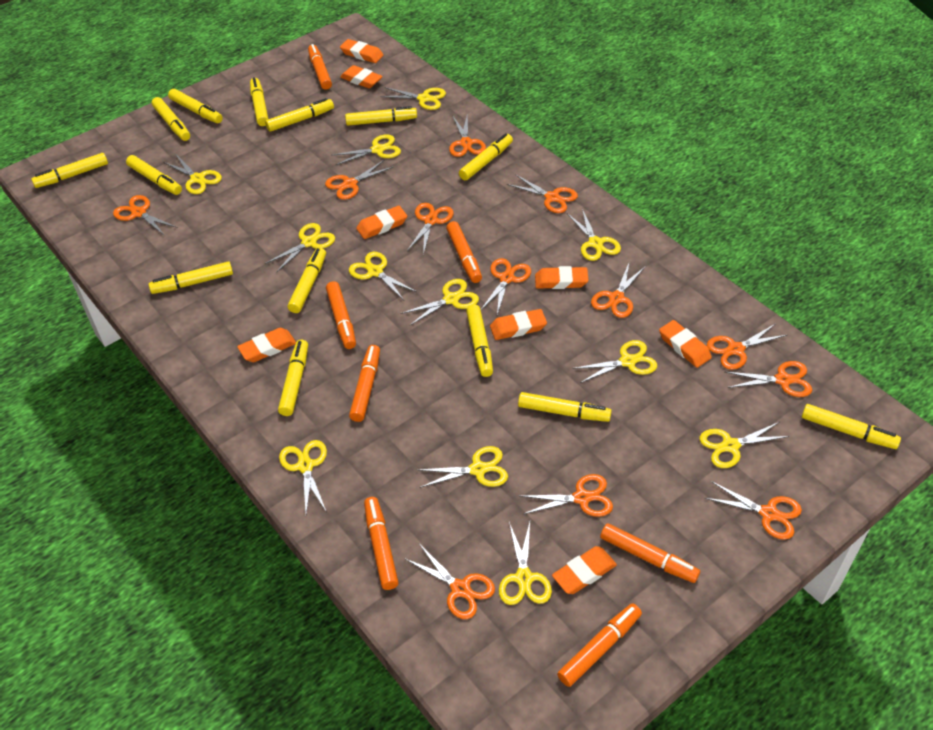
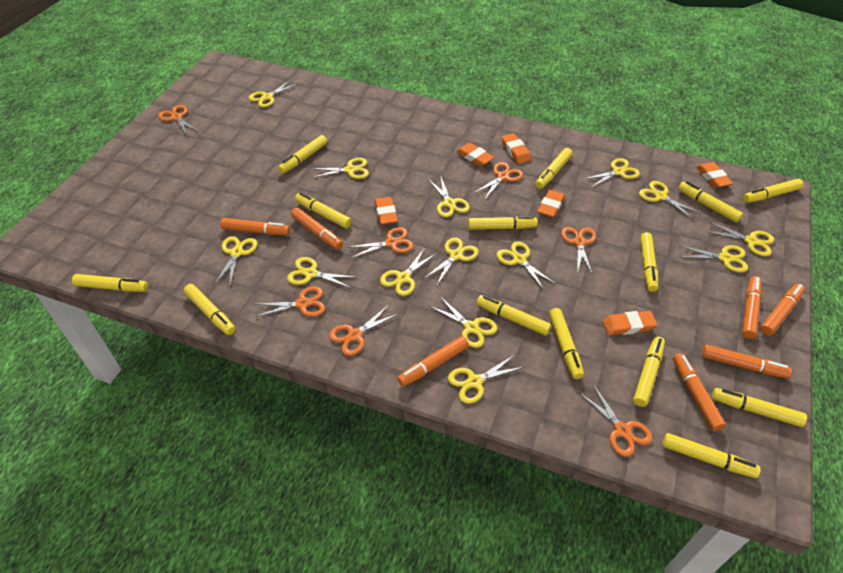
orange eraser: [237,328,296,362] [340,39,383,63] [340,65,383,88] [356,206,407,239] [490,309,547,340] [535,266,589,289] [552,546,617,594] [659,320,712,368] = 8 -> [375,197,398,225] [456,143,494,166] [501,133,531,164] [537,190,565,218] [603,311,657,335] [696,162,733,188] = 6
orange scissors: [113,195,178,236] [325,160,393,200] [404,544,495,619] [407,203,454,255] [449,115,486,157] [481,258,531,315] [507,174,578,213] [521,474,613,517] [591,263,646,318] [705,481,802,540] [707,324,787,370] [725,361,812,397] = 12 -> [158,105,199,135] [255,286,325,317] [329,305,398,356] [349,227,414,258] [473,162,523,200] [561,227,596,275] [580,384,652,457] = 7
yellow scissors: [163,155,222,194] [265,223,335,273] [279,440,327,513] [333,134,401,165] [349,252,417,300] [380,87,446,110] [400,279,479,326] [418,446,508,488] [499,522,552,605] [567,209,621,261] [572,340,657,383] [700,422,790,468] = 12 -> [214,236,257,285] [249,80,297,107] [287,257,354,288] [310,158,369,179] [380,248,437,296] [425,237,479,285] [428,175,470,217] [429,297,497,348] [448,355,524,404] [496,241,556,290] [584,158,640,188] [639,181,701,220] [680,245,748,272] [705,221,774,256] = 14

